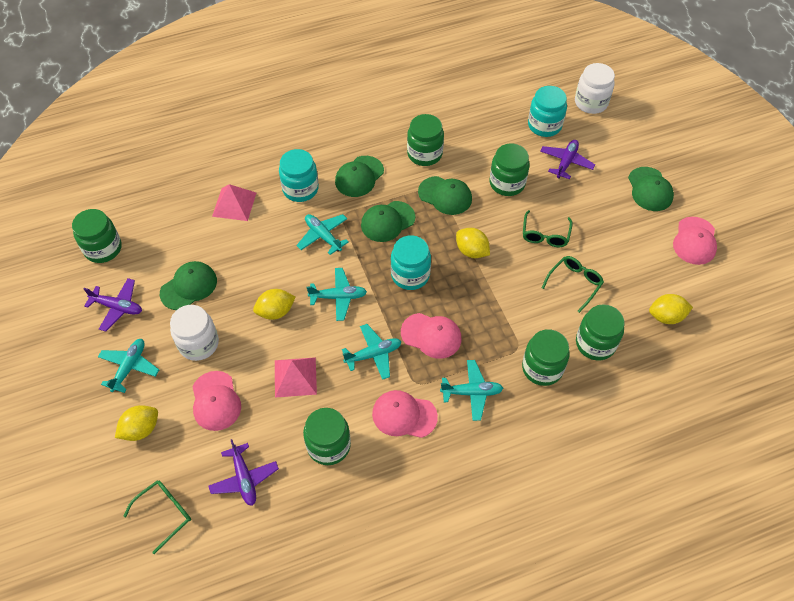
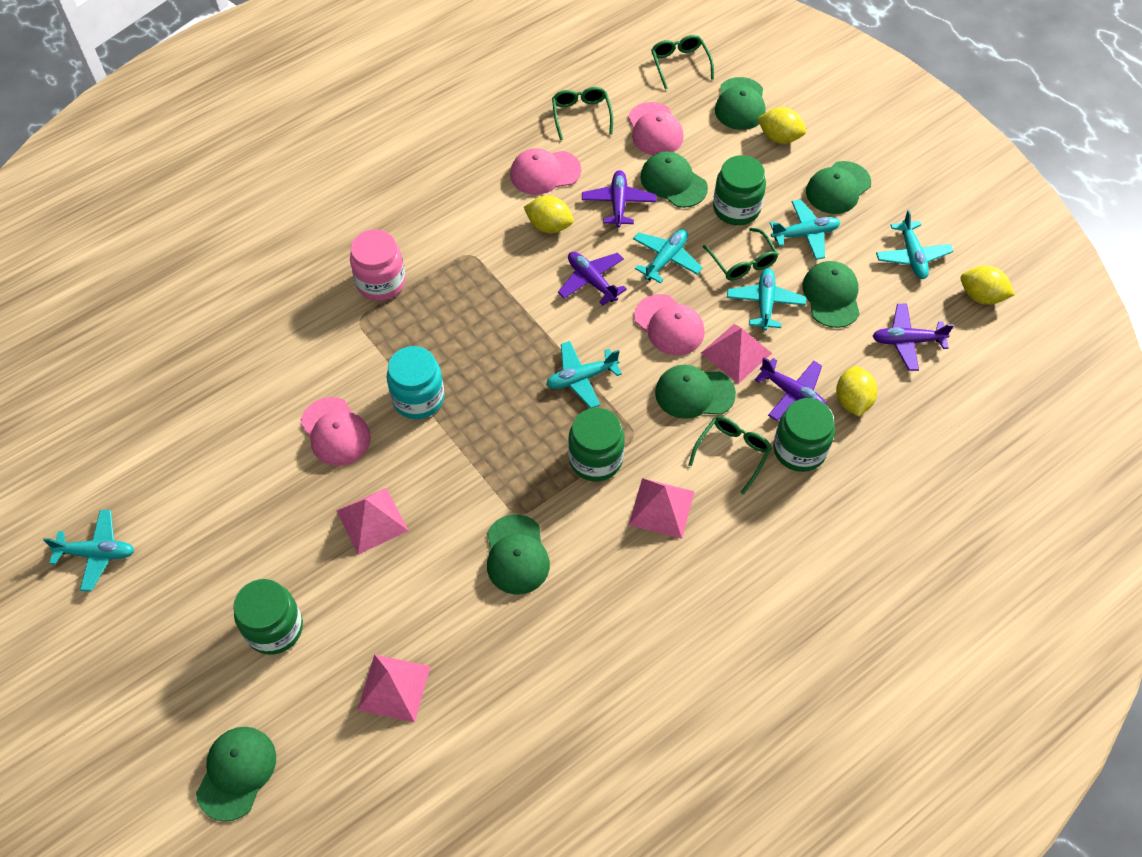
green cap: [160,261,217,310] [335,156,384,197] [361,201,415,242] [418,176,472,215] [628,167,674,211] = 5 -> [196,727,276,822] [487,514,550,594] [640,151,708,208] [655,365,736,419] [715,77,766,130] [802,261,860,328] [806,161,871,214] = 7
green glasses: [123,481,191,554] [523,210,573,247] [542,256,604,313] = 3 -> [552,87,613,140] [651,35,714,89] [688,417,772,495] [703,228,778,281] = 4
green jar: [72,209,122,263] [303,408,351,465] [407,114,444,166] [490,144,530,196] [522,329,569,386] [576,304,625,360] = 6 -> [233,579,303,655] [568,408,625,481] [713,155,766,225] [773,398,835,472] = 4
pink jar: none = 0 -> [350,229,406,301] = 1
pink pyramid: [212,184,256,221] [275,357,317,398] = 2 -> [336,488,409,555] [357,654,431,722] [629,478,695,539] [701,324,772,384] = 4
purple plane: [84,278,142,331] [209,439,279,506] [540,140,595,179] = 3 -> [558,252,627,306] [582,170,656,227] [755,357,827,421] [872,304,954,371] = 4
turquoise jar: [279,149,319,202] [391,235,431,290] [528,86,567,137] = 3 -> [386,346,445,419] = 1
turquoise plane: [98,339,159,393] [296,214,349,255] [307,268,367,321] [342,324,402,380] [440,360,503,421] = 5 -> [43,510,135,591] [546,341,622,408] [633,229,703,284] [727,268,806,330] [770,199,840,260] [876,210,953,279] = 6
white jar: [170,305,219,361] [575,63,615,114] = 2 -> none = 0

